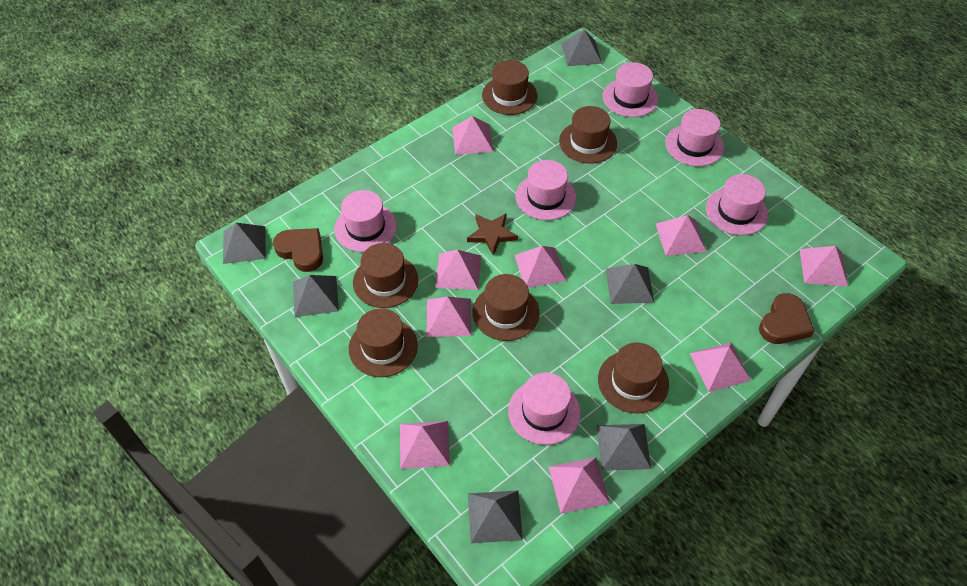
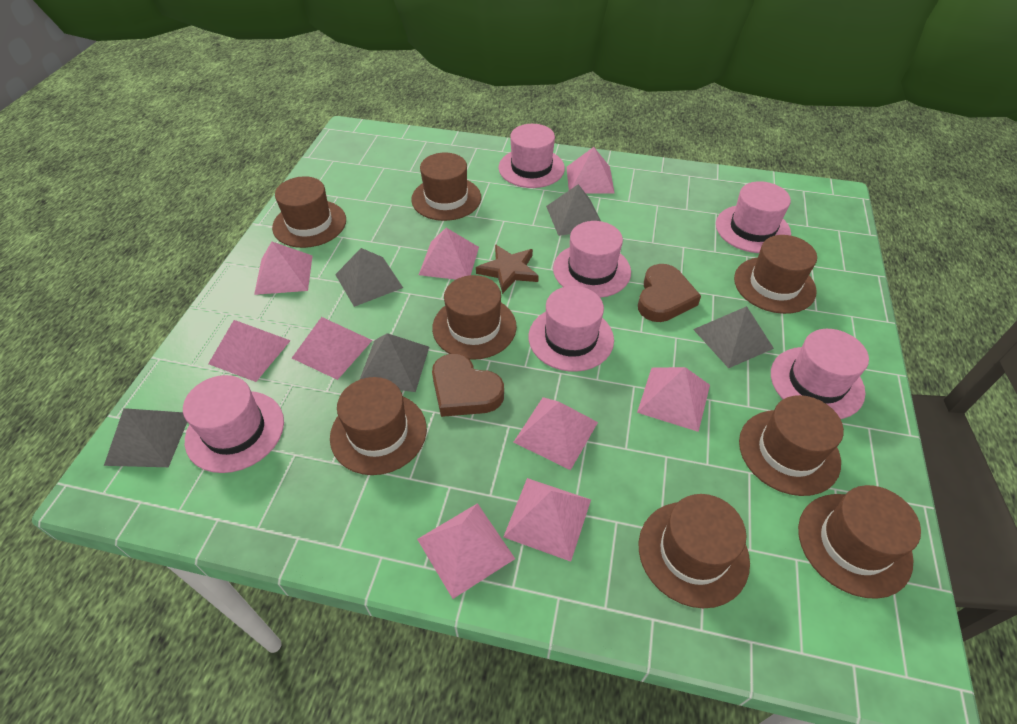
brown hat: [349,308,418,377] [353,243,418,308] [472,274,540,341] [482,60,537,115] [559,106,617,164] [598,343,669,413] = 6 -> [272,176,346,248] [330,377,427,475] [411,153,481,221] [432,275,517,360] [639,494,750,608] [734,235,817,314] [739,395,844,496] [798,485,921,599] = 8
grey pyramid: [223,223,266,264] [293,275,339,317] [468,490,523,543] [561,29,602,66] [596,424,651,471] [606,264,654,304] = 6 -> [104,408,187,467] [335,248,403,307] [360,333,429,392] [546,184,601,236] [693,306,774,368] = 5

